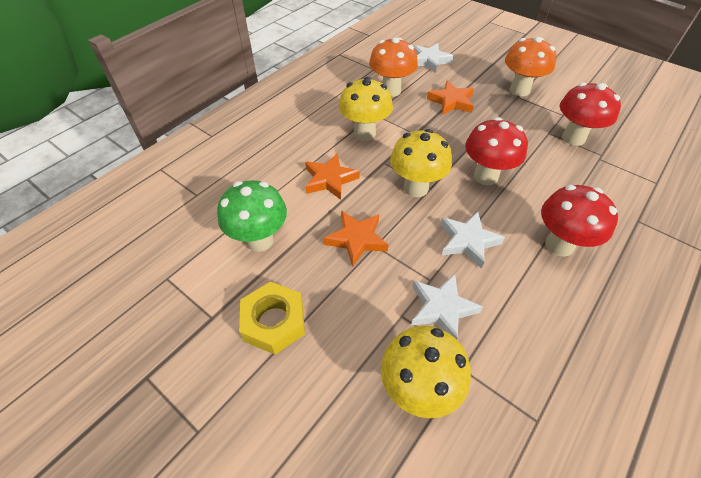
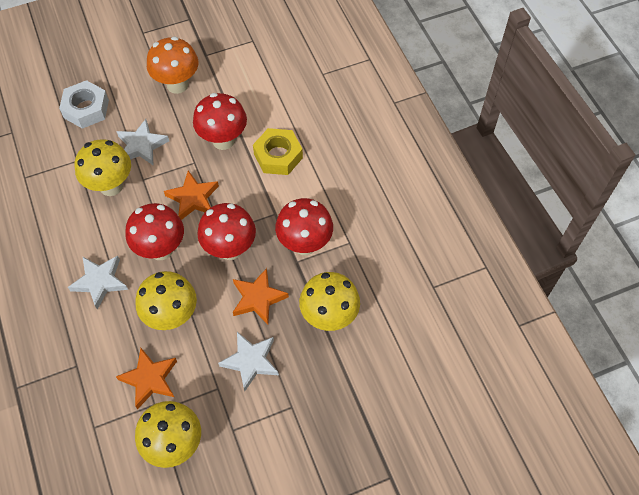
green mushroom: [217,180,287,252] = 1 -> none = 0
orange mushroom: [369,37,418,97] [505,37,557,96] = 2 -> [147,36,198,94] = 1
red mushroom: [465,117,528,185] [541,185,618,257] [560,82,621,146] = 3 -> [125,203,184,260] [193,93,247,150] [197,203,256,260] [275,198,333,255] = 4
white nut: none = 0 -> [59,80,109,129] = 1
yellow mushroom: [339,77,393,141] [381,326,471,418] [390,129,452,197] = 3 -> [75,139,131,196] [135,401,201,468] [136,271,197,330] [299,272,360,331] = 4

